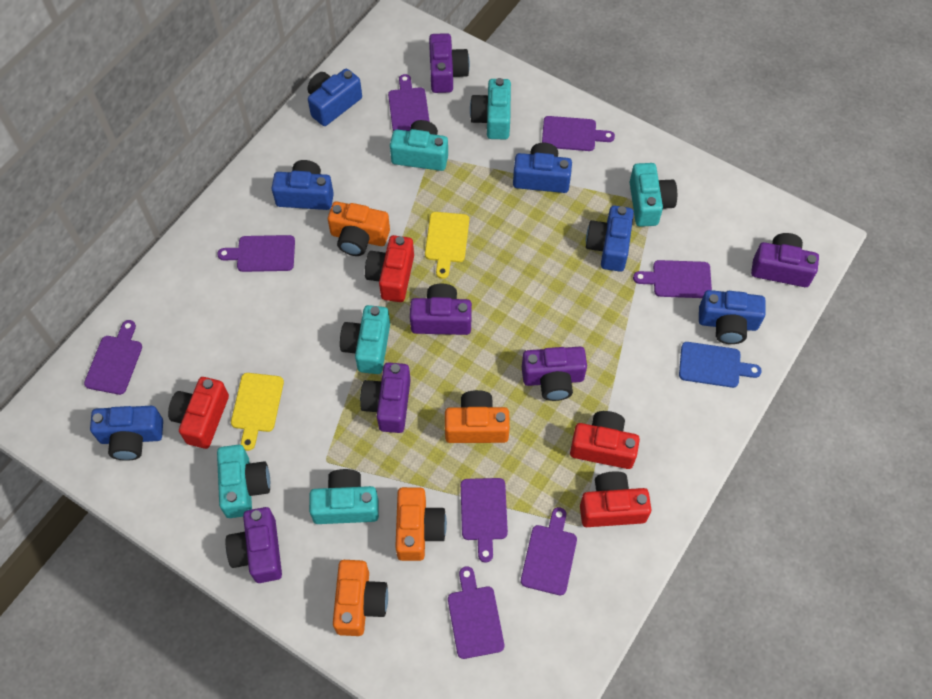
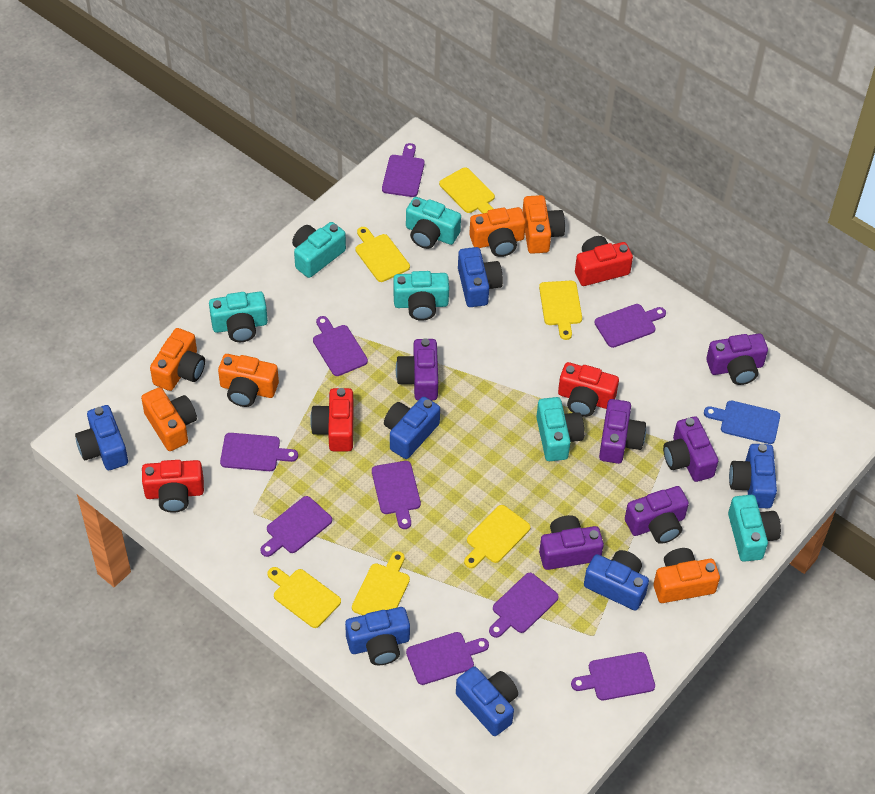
blue camera: [90,406,163,461] [272,160,334,210] [307,69,362,126] [513,143,572,193] [586,206,634,272] [699,290,766,344] = 6 -> [75,405,128,470] [345,607,410,665] [384,397,440,459] [456,667,518,736] [458,247,503,307] [584,550,649,611] [729,444,777,508] = 7
orange camera: [328,201,390,256] [333,560,388,636] [395,487,447,561] [445,390,510,443] = 4 -> [141,387,197,451] [150,328,205,391] [218,354,279,407] [469,207,526,257] [522,195,565,254] [653,548,720,603] = 6
purple cutting board: [84,320,142,395] [217,235,295,272] [388,74,430,131] [448,566,504,659] [461,478,508,563] [521,507,577,595] [542,116,615,151] [633,260,712,298] = 8 -> [220,433,298,471] [260,496,332,557] [313,316,368,376] [372,461,421,529] [382,143,425,197] [406,632,489,685] [489,573,559,638] [571,652,655,700] [595,304,666,348] = 9
yellow cutting board: [231,373,284,451] [425,212,469,279] = 2 -> [267,567,341,628] [352,551,410,615] [355,227,410,282] [439,167,495,214] [464,505,531,568] [539,281,582,340] = 6

